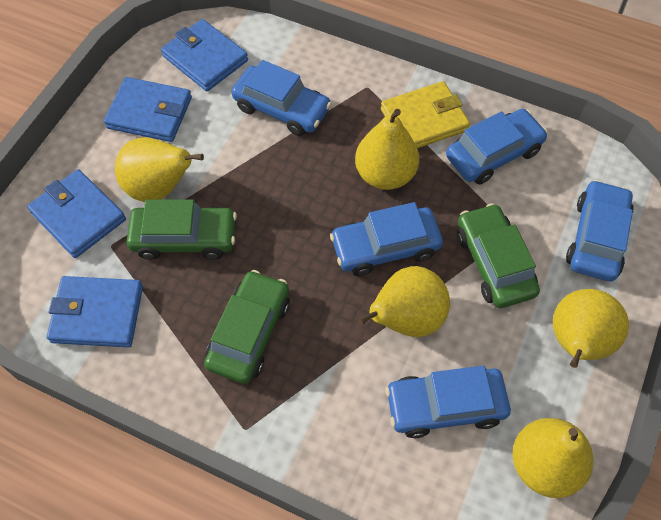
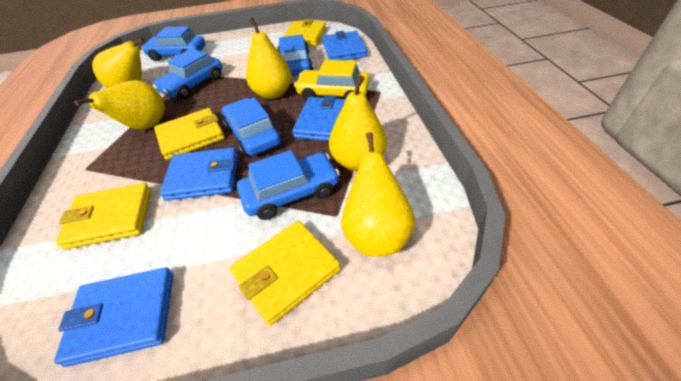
green car: [126,199,237,260] [204,270,290,384] [457,203,540,308] = 3 -> none = 0
yellow car: none = 0 -> [294,60,370,101] = 1
yellow wallet: [381,81,470,148] = 1 -> [55,183,151,250] [154,108,225,160] [230,221,341,326] [283,19,326,46] = 4

